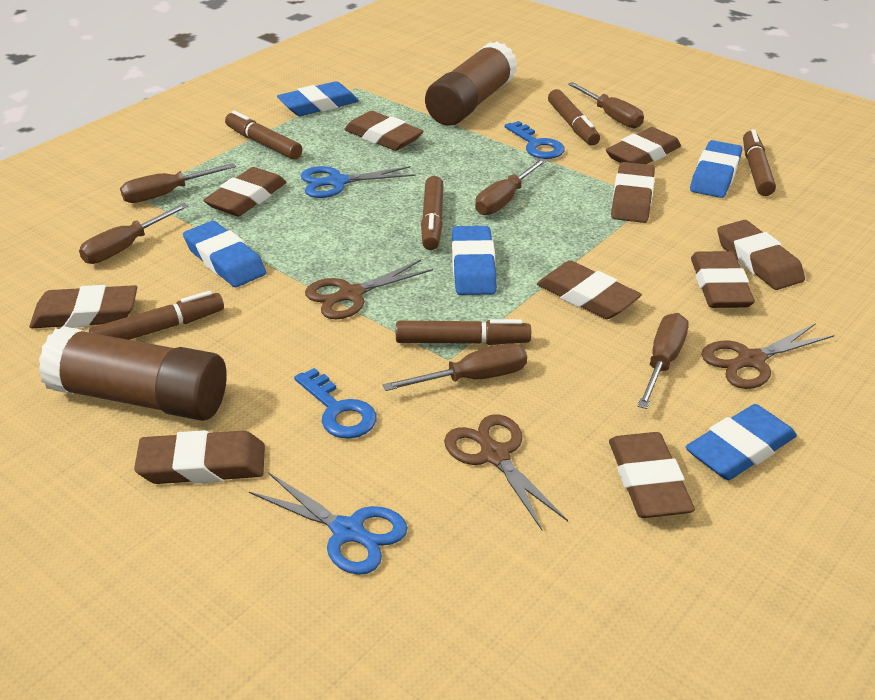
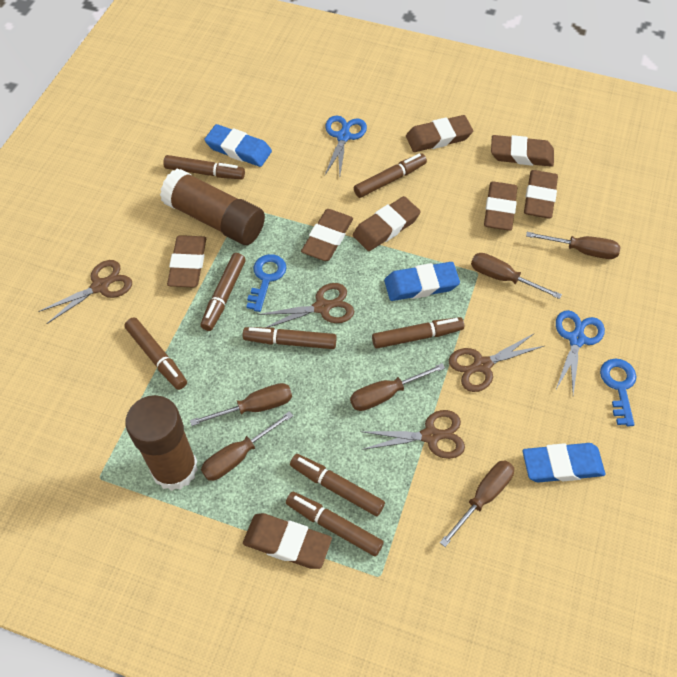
blue eraser: [183,221,266,287] [277,81,359,116] [452,226,497,295] [686,404,797,480] [690,140,742,198] = 5 -> [204,124,272,167] [384,262,460,301] [523,443,605,483] = 3
brown eraser: [29,285,137,328] [134,430,265,484] [203,167,286,216] [344,111,424,151] [537,261,642,319] [606,127,681,164] [609,432,695,518] [611,162,655,223] [691,251,755,308] [717,220,805,290] = 10 -> [167,235,206,287] [243,513,332,569] [301,209,353,261] [353,196,421,251] [406,115,473,152] [484,181,517,231] [491,135,554,167] [524,170,558,219] = 8
brown marker: [89,291,224,340] [225,111,302,160] [396,319,531,345] [421,176,444,250] [548,89,600,145] [743,129,776,196] = 6 -> [124,318,187,390] [163,155,245,179] [201,253,246,331] [243,327,337,349] [286,491,384,557] [290,454,385,516] [354,153,427,198] [372,317,464,348] = 8
brown scissors: [305,260,433,320] [444,414,568,530] [701,323,834,389] = 3 -> [38,260,132,324] [258,283,354,327] [360,410,465,459] [449,333,544,392] = 4

